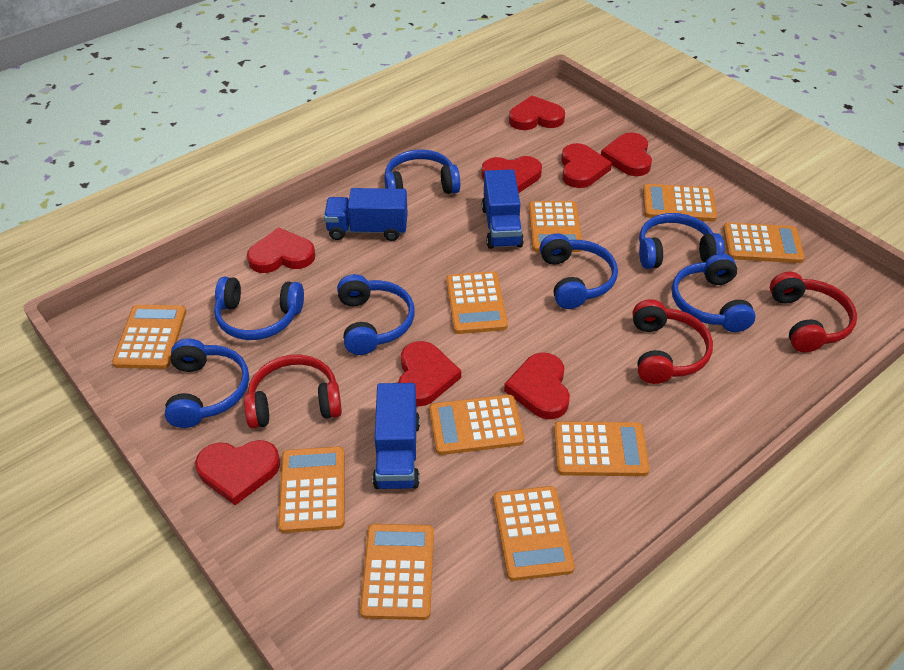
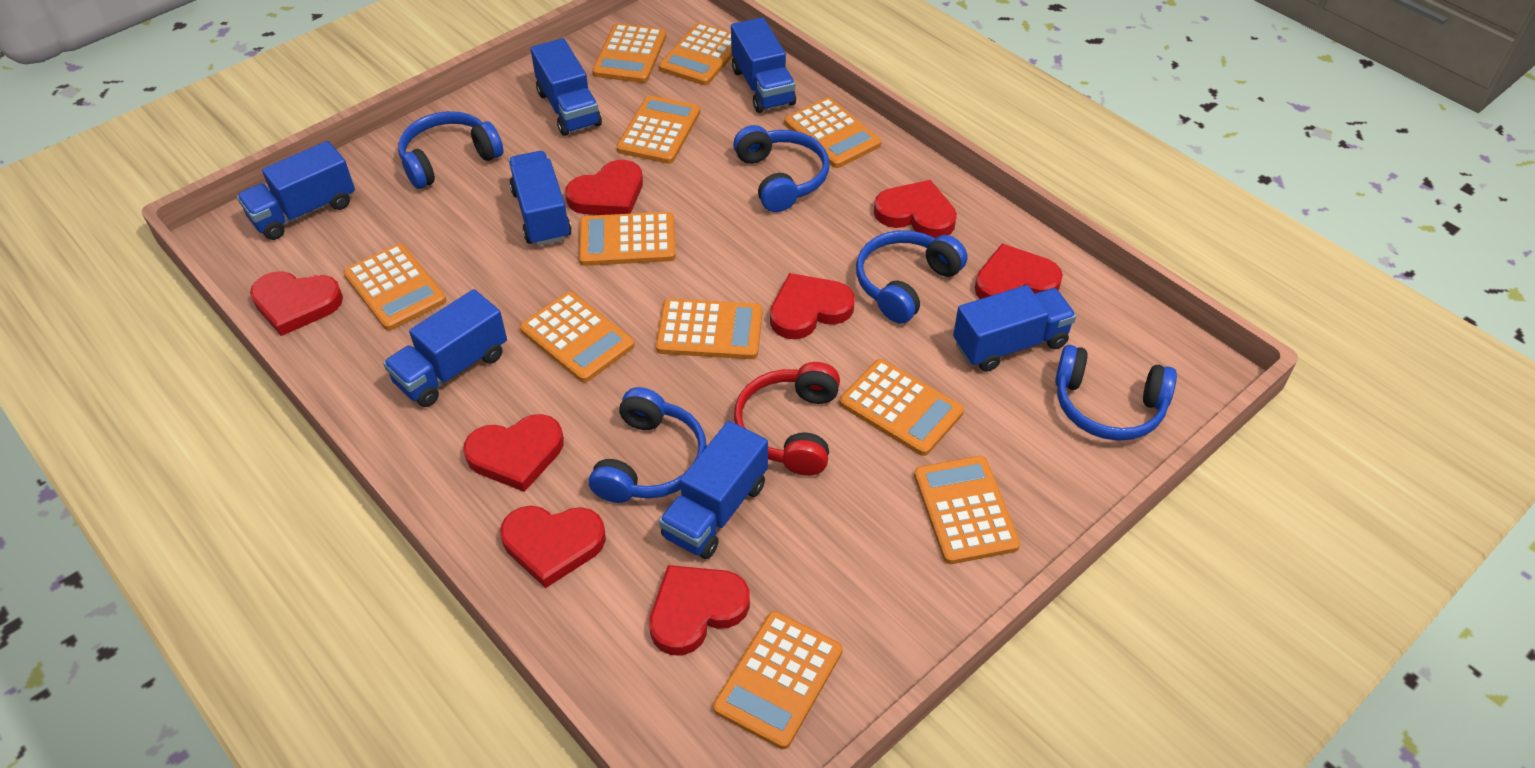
blue headphones: [165,339,249,428] [214,277,304,340] [337,274,415,355] [384,149,460,194] [540,233,618,309] [639,213,725,269] [672,254,756,332] = 7 -> [398,111,503,189] [589,387,707,503] [733,125,829,212] [856,230,968,324] [1055,345,1177,441] = 5
blue truck: [324,188,408,241] [373,383,420,489] [482,169,524,249] = 3 -> [237,141,355,240] [383,289,507,407] [508,151,572,246] [530,38,602,136] [659,421,768,559] [731,17,796,113] [953,285,1076,372] = 7
orange calculator: [112,305,186,369] [278,446,345,533] [360,524,434,620] [429,395,524,455] [446,272,508,334] [493,486,575,581] [529,201,582,252] [554,421,650,476] [643,184,717,222] [723,222,805,263] = 10 -> [343,244,446,331] [520,292,634,383] [579,212,676,266] [592,24,666,83] [616,95,700,164] [656,299,763,359] [659,23,733,85] [713,611,843,749] [785,97,881,168] [840,359,964,456] [914,456,1021,564] = 11
red headphones: [244,355,342,429] [633,299,713,384] [770,272,857,353] = 3 -> [734,362,840,476] = 1

